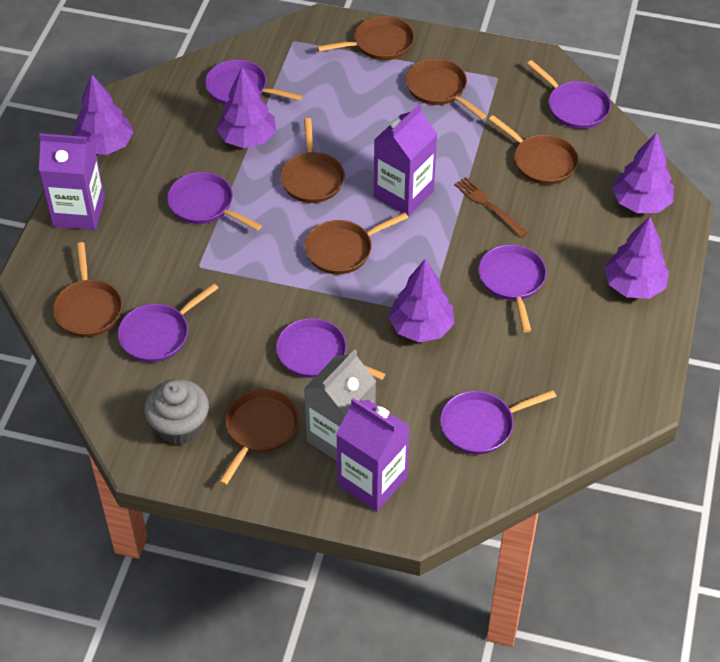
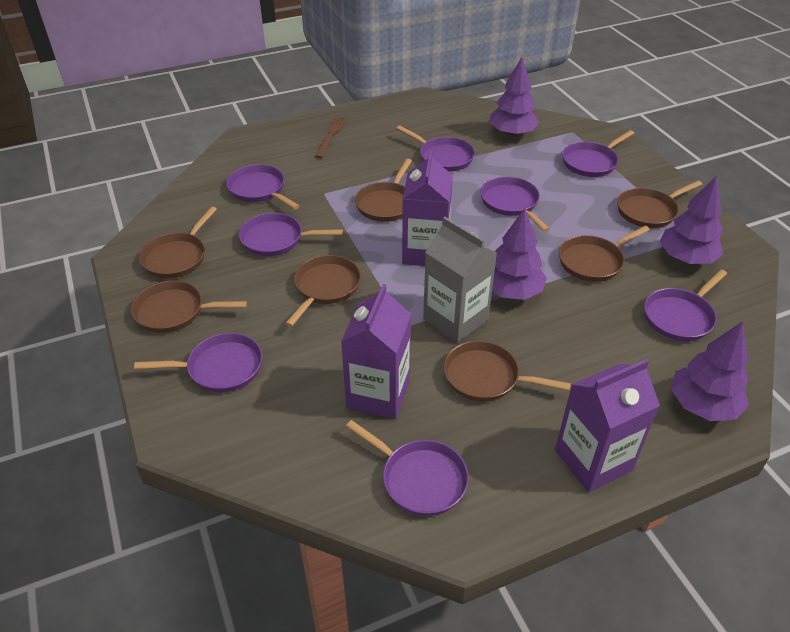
grey cupcake: [144,379,209,445] = 1 -> none = 0
purple pan: [118,283,218,362] [167,172,262,231] [205,60,302,105] [276,318,385,380] [440,390,556,454] [479,245,547,332] [527,60,611,129] = 7 -> [134,333,263,392] [226,164,299,209] [239,213,343,256] [346,420,469,516] [396,125,475,172] [480,177,550,232] [562,130,634,177] [644,269,727,341] = 8
purple tree: [74,74,133,155] [216,67,276,148] [389,259,455,342] [604,217,669,299] [612,132,674,213] = 5 -> [490,57,539,137] [492,208,547,300] [660,176,723,264] [671,321,749,421] = 4

